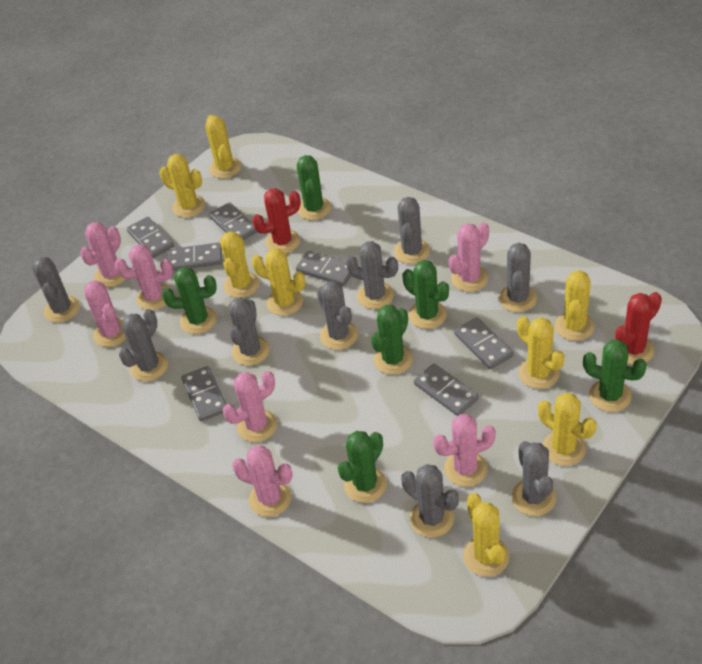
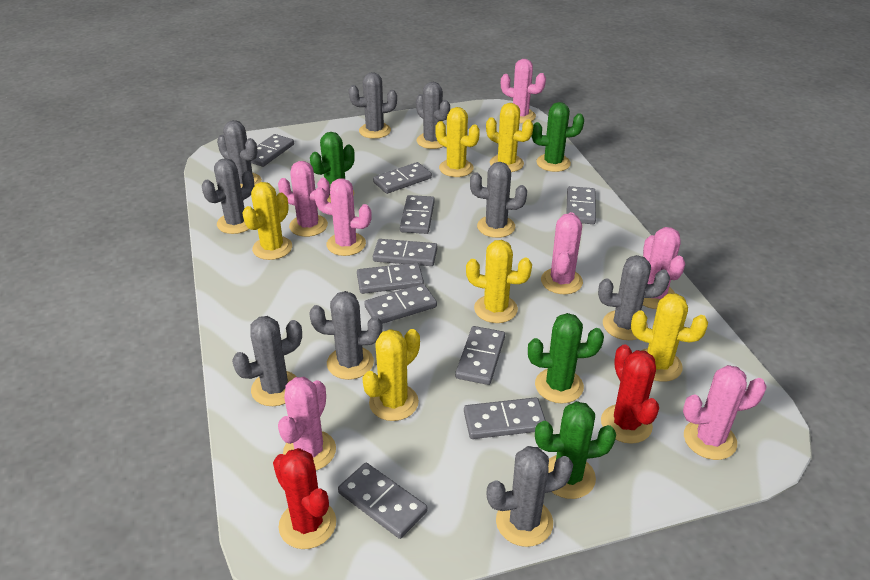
green cactus: [162,267,217,334] [297,155,331,220] [337,431,387,503] [371,305,413,375] [402,260,449,329] [583,340,647,412] = 6 -> [310,132,355,203] [528,313,604,404] [532,102,584,172] [535,401,616,499] = 4
grey domino: [126,217,174,258] [168,242,222,271] [181,366,226,421] [209,202,257,240] [296,251,351,286] [414,363,479,416] [454,317,514,369] = 7 -> [251,134,294,167] [338,463,427,539] [357,263,424,294] [364,284,437,324] [373,162,432,194] [373,239,437,266] [400,195,435,234] [455,326,505,385] [464,397,546,439] [566,186,596,224] = 10
yellow cactus: [160,154,206,218] [205,115,241,179] [220,231,260,298] [252,248,306,316] [463,493,510,577] [517,316,565,389] [538,393,597,466] [555,270,595,341] = 8 -> [242,182,292,260] [362,329,420,421] [435,107,480,177] [466,240,532,323] [486,103,533,172] [631,293,708,382] = 6

